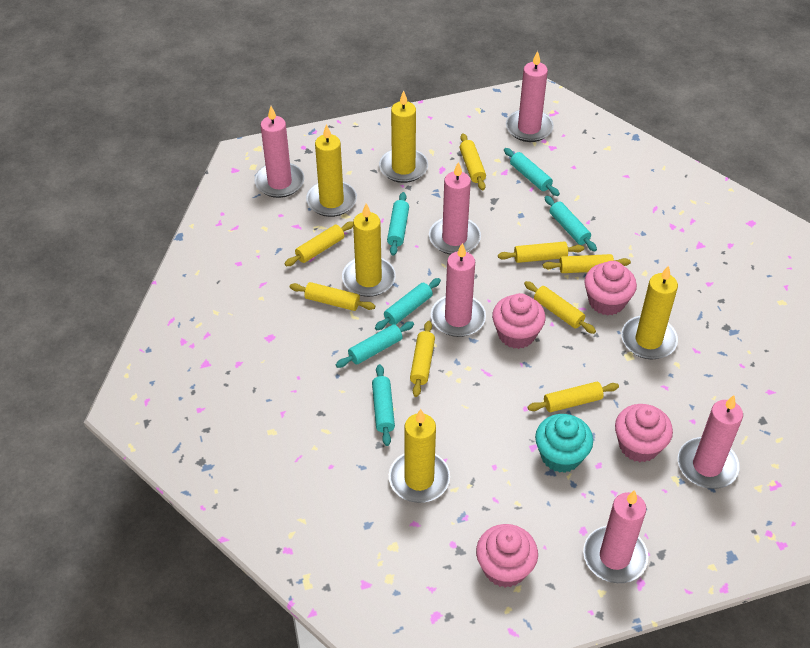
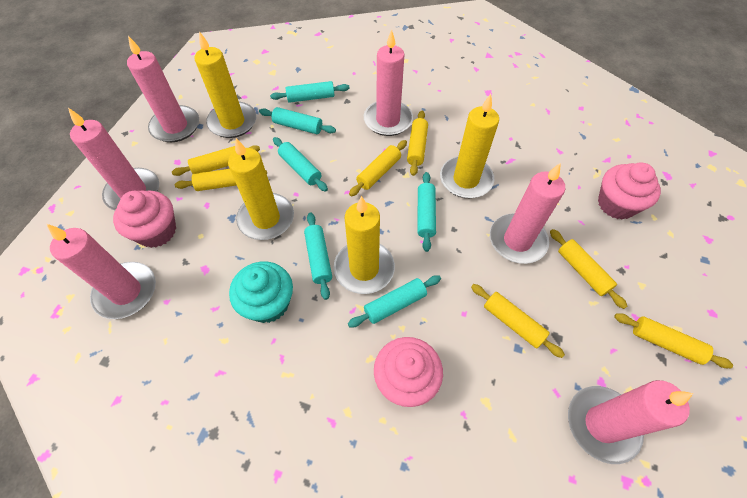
pink cupcake: [476,524,538,588] [492,293,545,349] [584,261,637,316] [615,404,673,462] = 4 -> [113,191,176,248] [374,337,443,407] [598,162,661,220] = 3
yellow candle: [306,124,357,217] [342,204,396,297] [379,91,428,183] [389,409,450,503] [622,265,678,359] = 5 -> [195,31,256,138] [228,138,294,240] [334,196,395,294] [440,94,499,198] = 4
yellow rolling pin: [285,221,353,266] [290,282,375,311] [410,321,435,397] [460,133,486,190] [498,241,584,263] [524,281,596,334] [528,382,619,412] [543,254,631,273] = 8 -> [172,145,260,176] [175,169,267,191] [349,140,407,196] [407,111,428,176] [471,284,565,358] [550,229,628,309] [614,313,733,368] = 7

